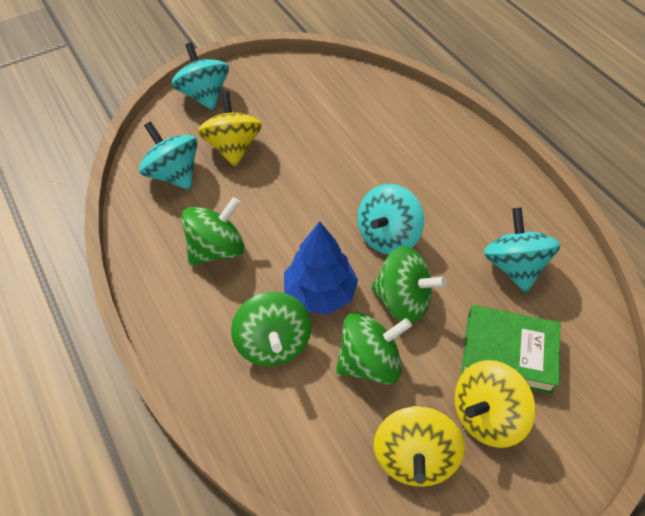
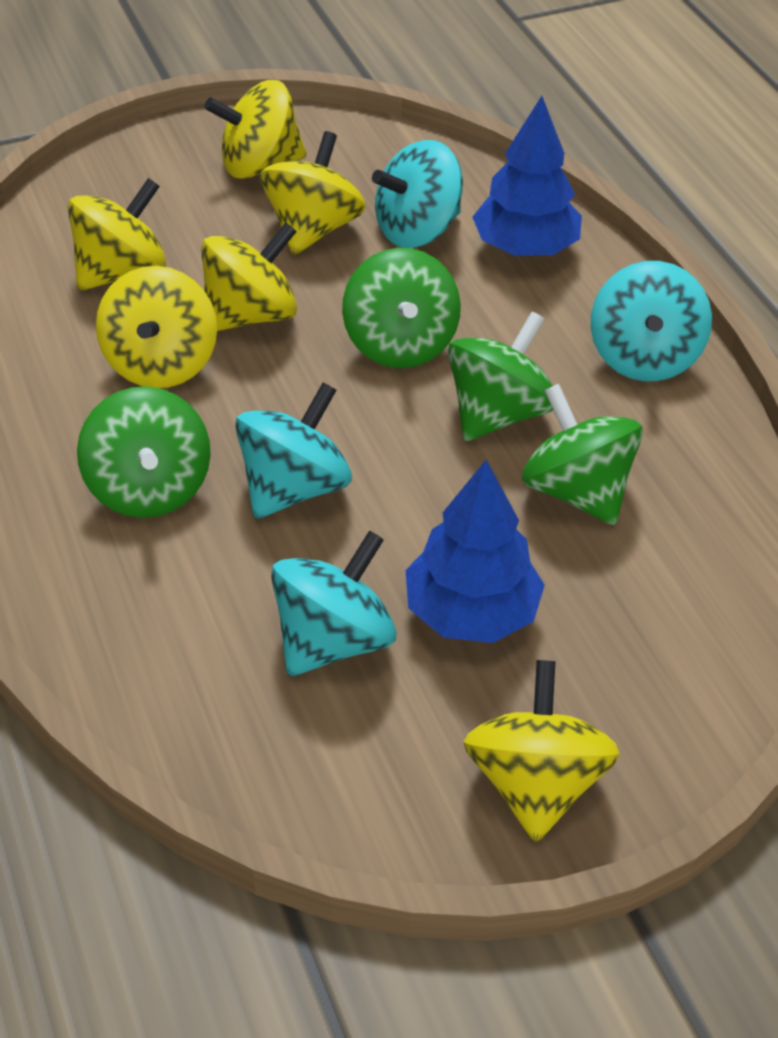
blue tree: [284,221,358,314] = 1 -> [405,460,545,643] [472,96,582,256] = 2
green book: [461,305,560,394] = 1 -> none = 0
yellow spinning top: [198,92,262,167] [374,406,465,487] [455,360,536,448] = 3 -> [68,178,166,291] [96,266,217,388] [201,222,297,331] [204,80,306,179] [260,131,366,255] [464,660,620,842] = 6

